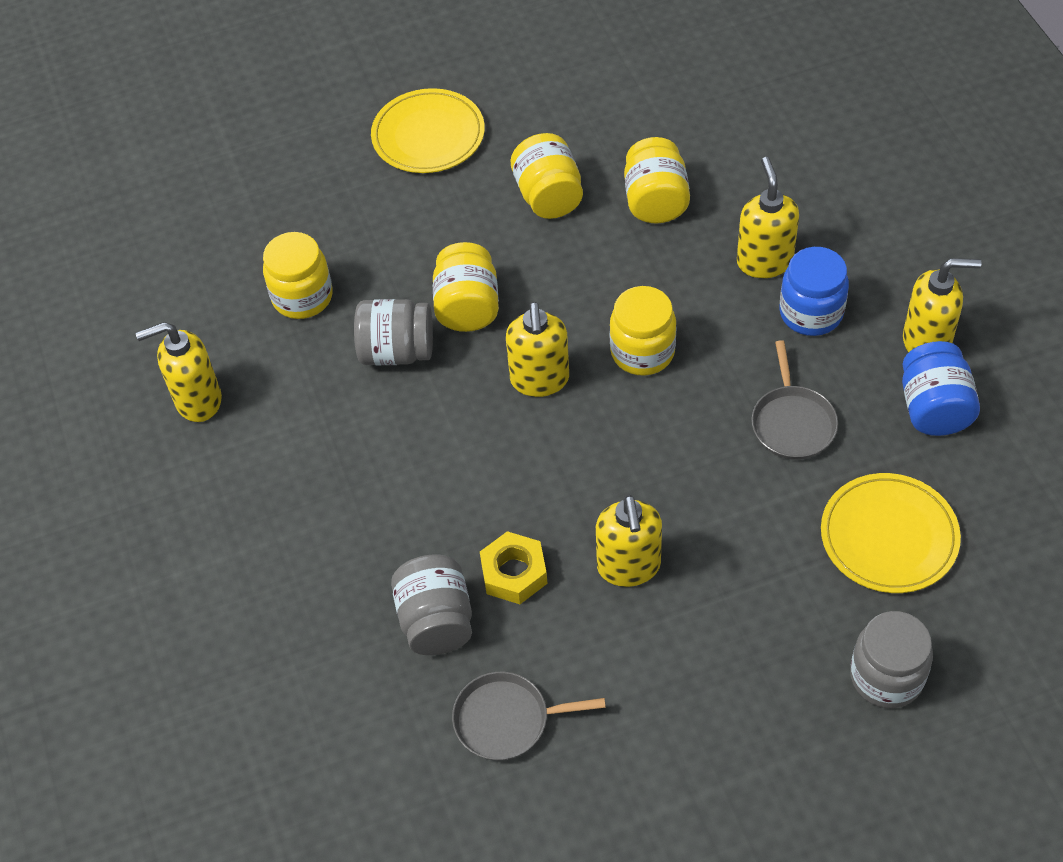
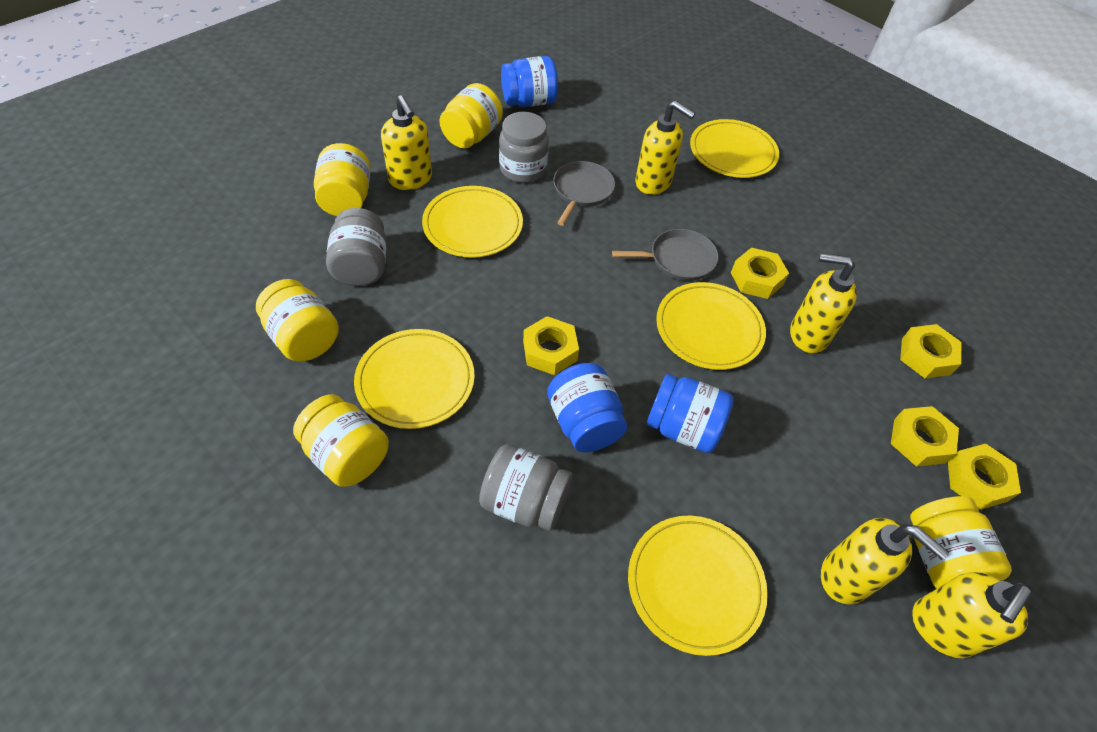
blue jar: [779,247,849,336] [902,341,980,436] = 2 -> [501,56,558,107] [547,363,627,452] [647,374,734,453] = 3
yellow nut: [480,531,548,604] = 1 -> [523,316,579,375] [731,248,789,299] [891,406,959,467] [900,324,962,379] [948,444,1021,510] = 5
yellow plate: [371,88,485,173] [821,473,961,593] = 2 -> [354,329,475,429] [422,186,523,258] [628,516,768,656] [656,282,766,370] [690,119,779,178] = 5

